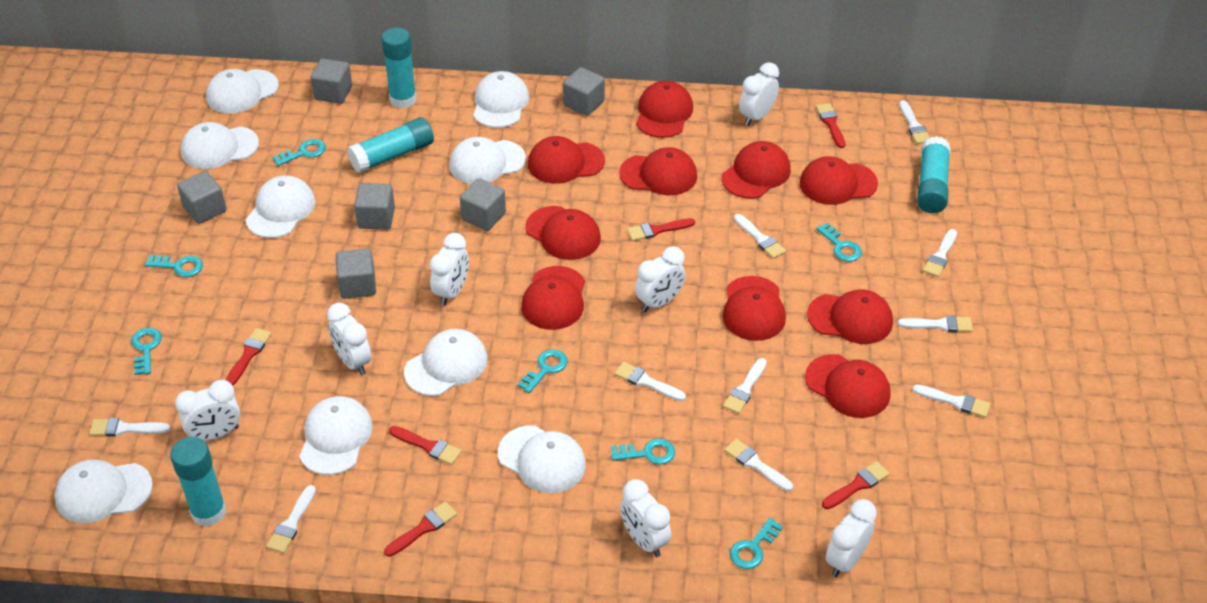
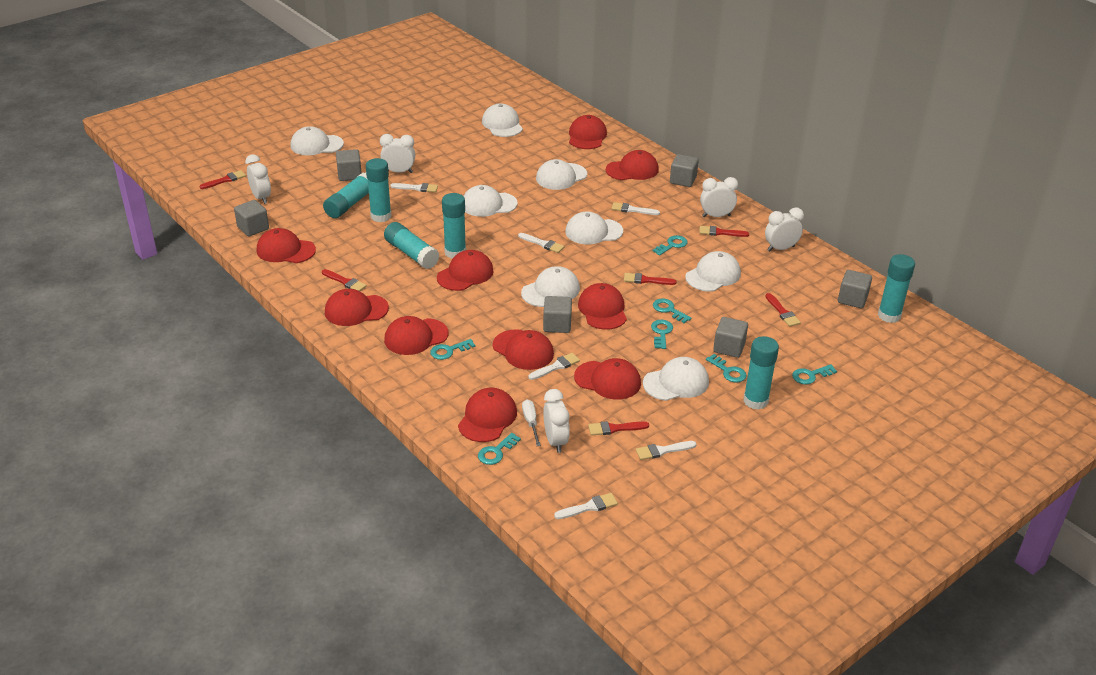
turquoise glue stick: [170,437,226,527] [347,117,434,173] [381,28,417,108] [917,136,951,213] = 4 -> [323,173,369,218] [366,158,392,222] [384,222,440,269] [442,193,466,258] [743,336,779,410] [878,254,915,323] = 6
white brush: [89,418,170,436] [266,485,316,553] [615,362,686,401] [723,358,767,414] [724,439,793,491] [734,214,786,259] [898,315,973,332] [899,100,930,144] [913,384,990,418] [923,229,957,277] = 10 -> [390,183,438,192] [518,233,564,253] [528,353,580,380] [554,493,618,519] [611,202,660,215] [636,441,697,460] = 6
white cap: [55,460,153,523] [181,122,259,169] [206,69,279,114] [246,175,315,238] [299,396,373,475] [404,329,487,396] [449,137,526,184] [473,71,529,128] [498,425,586,493] = 9 -> [291,126,344,155] [463,185,517,217] [482,103,523,137] [521,266,580,307] [536,159,587,190] [565,211,623,245] [643,357,709,401] [685,251,741,292] = 8
white clock: [175,380,240,441] [327,303,372,375] [430,233,469,306] [620,479,671,557] [635,247,686,312] [739,62,779,126] [826,499,877,577] = 7 -> [245,154,271,204] [380,134,415,173] [543,389,570,453] [700,177,738,217] [765,208,804,252] = 5
white screwdriver: none = 0 -> [522,399,541,446] = 1

